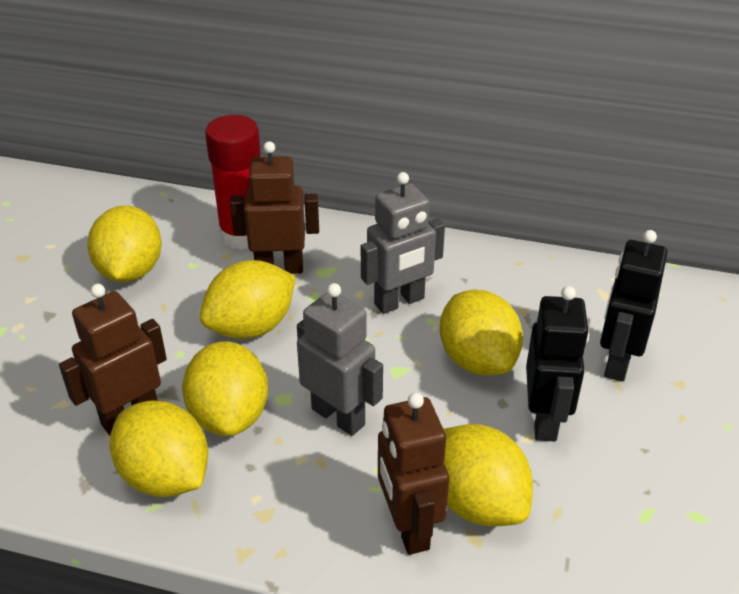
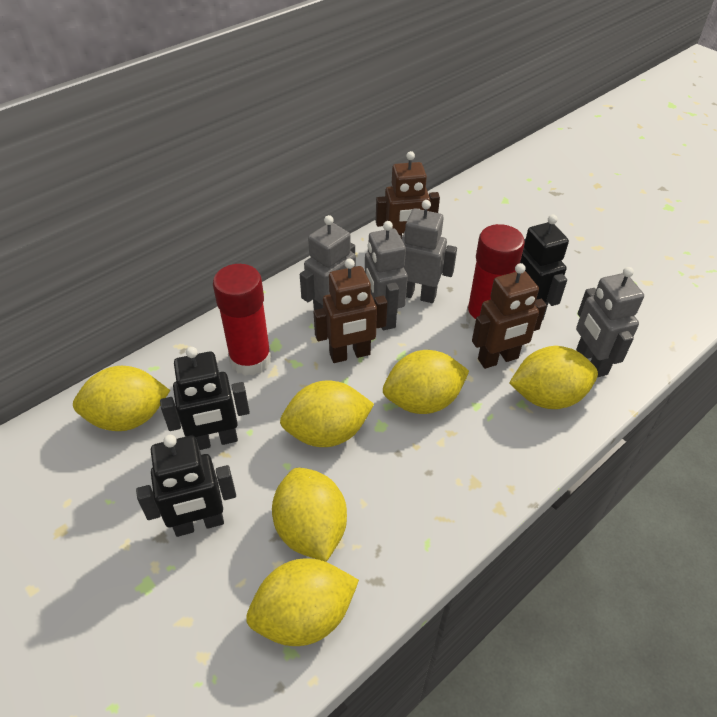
black robot: [526,286,589,442] [600,230,668,382] = 2 -> [136,435,236,537] [160,347,250,450] [520,215,569,321] = 3
grey robot: [297,283,383,436] [361,172,445,314] = 2 -> [300,215,356,310] [365,221,408,330] [399,200,457,303] [576,267,644,377] = 4
red glue stick: [205,115,261,250] = 1 -> [213,264,272,376] [466,224,525,328] = 2

